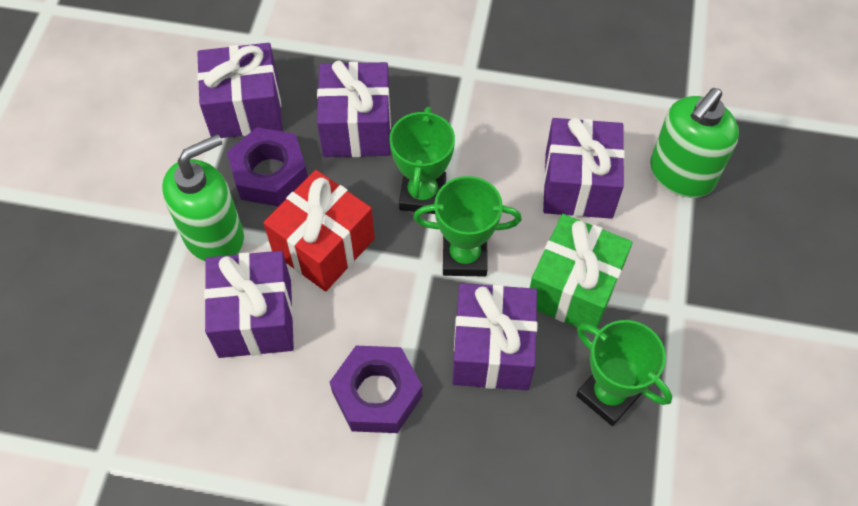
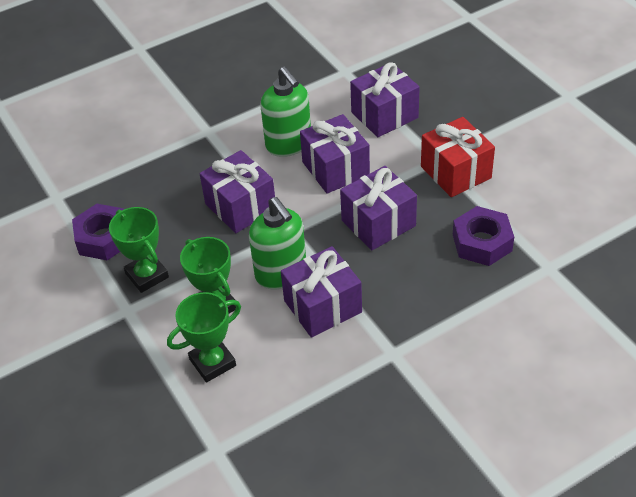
green gift: [530,214,633,334] = 1 -> none = 0

